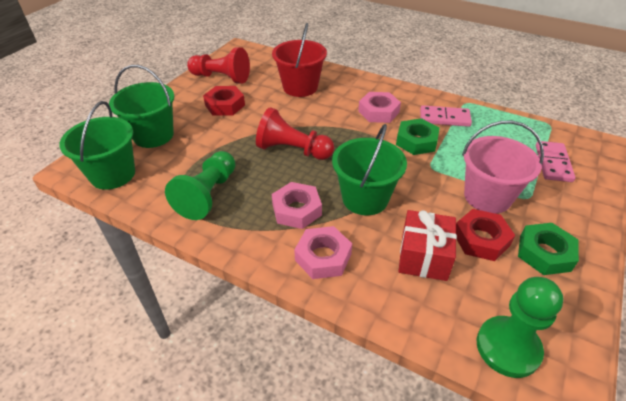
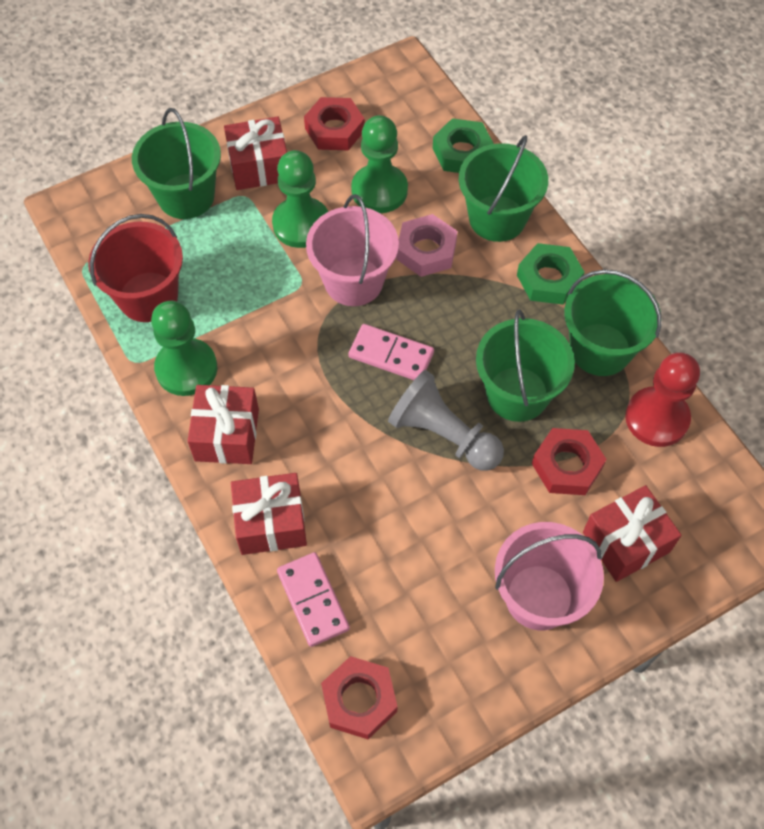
green bucket: [59,101,135,190] [109,65,174,148] [332,124,407,215] = 3 -> [132,108,221,219] [459,135,548,242] [476,309,575,422] [564,270,661,376] = 4
green pawn: [165,151,235,220] [477,277,563,378] = 2 -> [151,301,217,396] [272,150,328,248] [351,115,408,213] = 3
grey pawn: none = 0 -> [388,370,504,471] = 1
pink bucket: [462,121,544,214] = 1 -> [306,194,399,306] [495,522,604,630] = 2
pink nut: [272,182,322,229] [294,226,352,279] [358,92,401,123] = 3 -> [396,214,457,277] = 1
red gift: [398,210,457,281] = 1 -> [188,385,259,464] [224,117,287,190] [231,473,307,555] [583,485,681,582] = 4
red nut: [203,86,245,116] [456,209,515,261] = 2 -> [304,97,365,150] [321,656,398,739] [532,428,607,495] = 3
red pawn: [187,47,250,84] [256,107,334,160] = 2 -> [625,352,700,447] = 1

